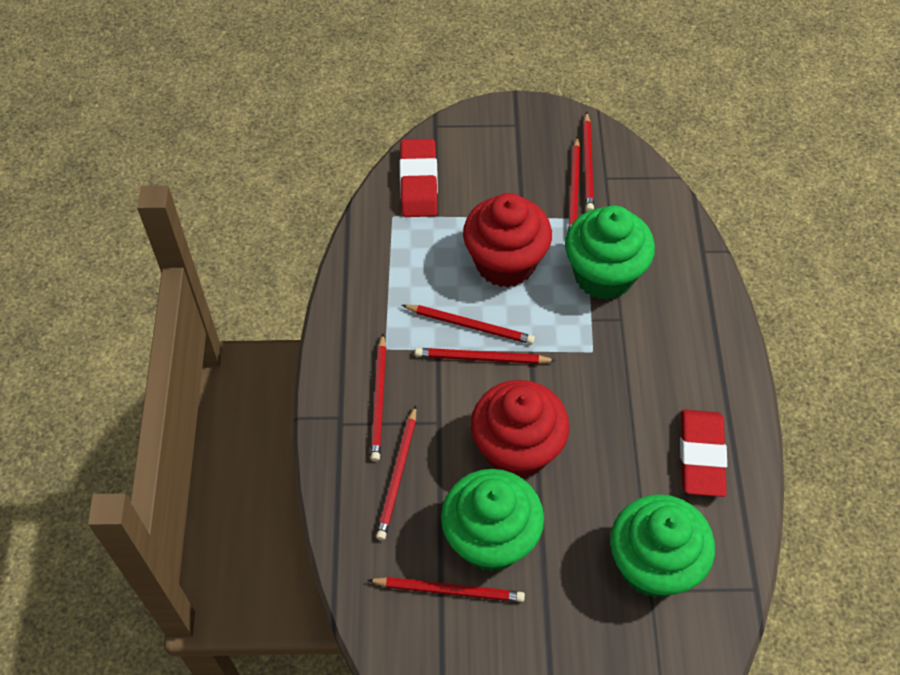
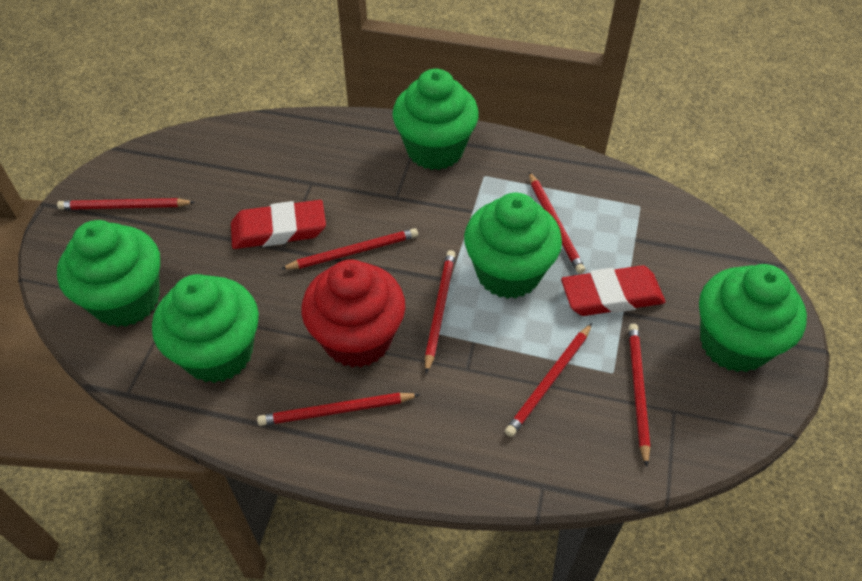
green cupcake: [441,469,544,572] [565,205,655,300] [610,494,715,598] = 3 -> [57,220,160,327] [152,274,259,383] [392,69,479,170] [464,193,562,299] [699,264,807,372] = 5
red cupcake: [463,193,552,287] [471,380,570,478] = 2 -> [301,259,405,368] = 1

